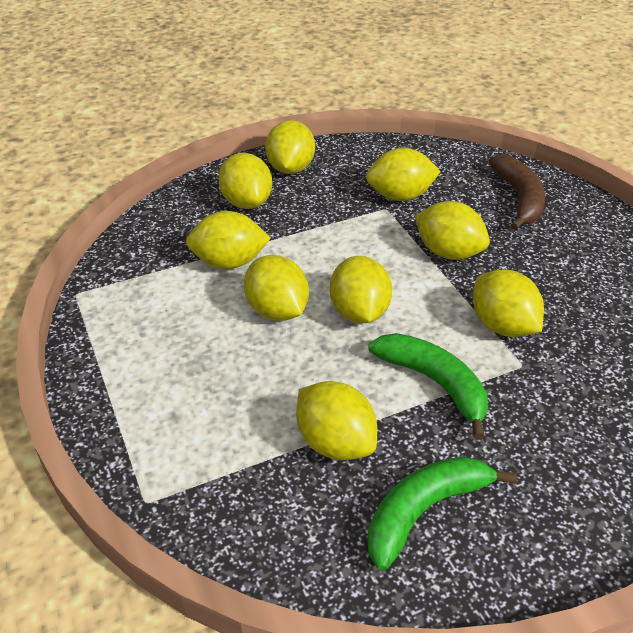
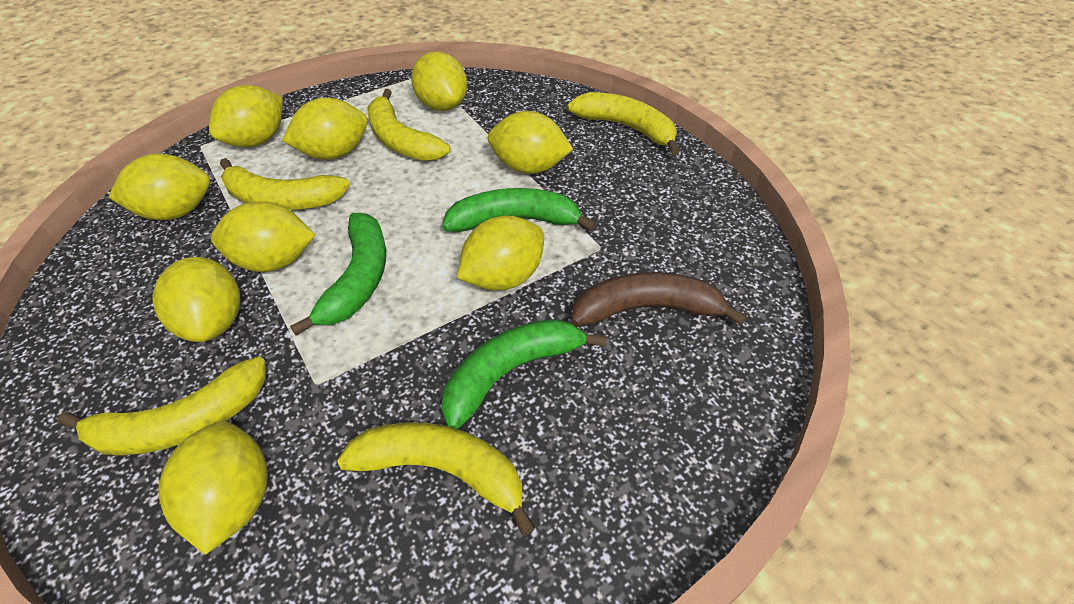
green banana: [367,456,517,570] [369,333,488,440] = 2 -> [290,213,386,335] [441,319,607,429] [442,188,596,232] = 3
yellow banana: none = 0 -> [58,356,266,455] [220,158,350,210] [337,422,535,536] [367,89,450,161] [567,92,680,155] = 5

